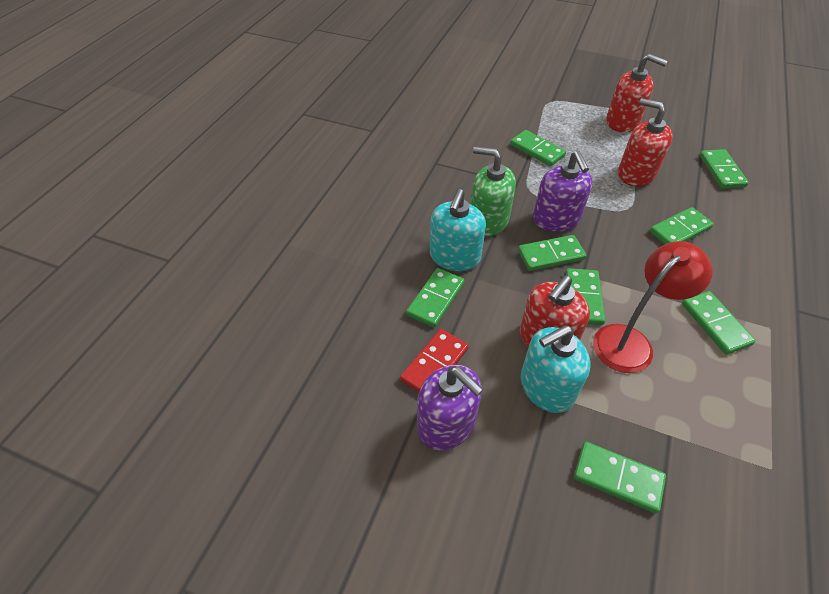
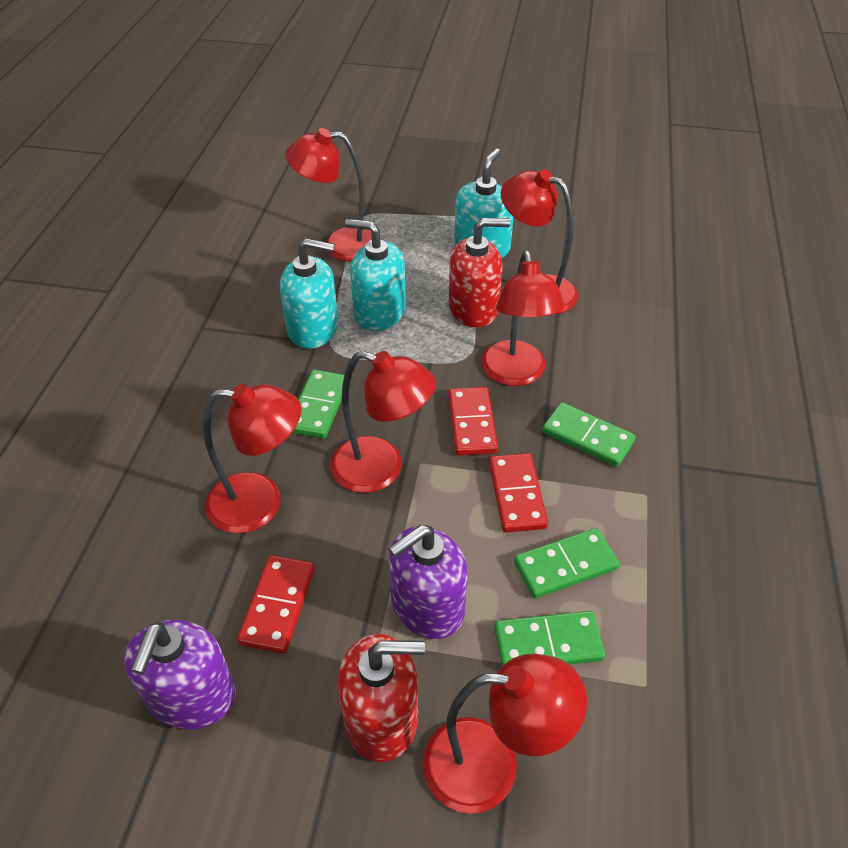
green domino: [406,268,465,328] [510,130,566,166] [518,235,587,271] [566,268,605,325] [574,442,666,513] [650,207,714,244] [682,291,756,355] [699,149,749,189] = 8 -> [292,370,345,439] [494,611,605,666] [514,528,620,598] [542,402,636,467] = 4
green soap dispenser: [471,146,516,236] = 1 -> none = 0
red domino: [400,329,469,392] = 1 -> [237,555,315,654] [448,387,498,455] [489,453,548,532] = 3
red lamp: [593,241,713,373] = 1 -> [203,384,301,533] [285,128,372,262] [330,351,436,493] [423,654,587,814] [481,251,565,386] [501,169,578,314] = 6
red soap dispenser: [520,276,590,348] [606,54,667,133] [618,98,673,187] = 3 -> [338,634,425,762] [449,218,510,327] = 2
turquoise soap dispenser: [430,189,486,271] [521,325,590,413] = 2 -> [280,238,338,349] [345,219,406,331] [454,148,514,258] = 3

